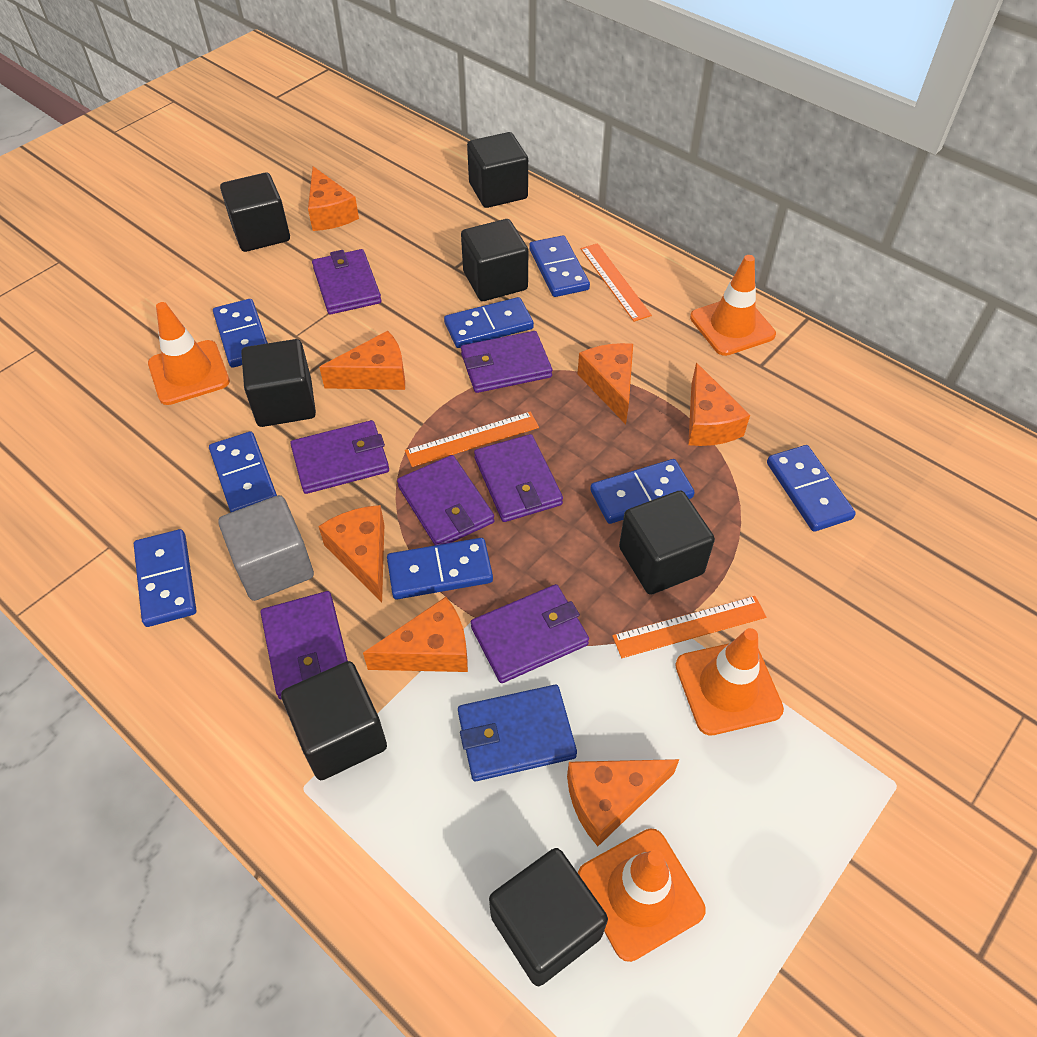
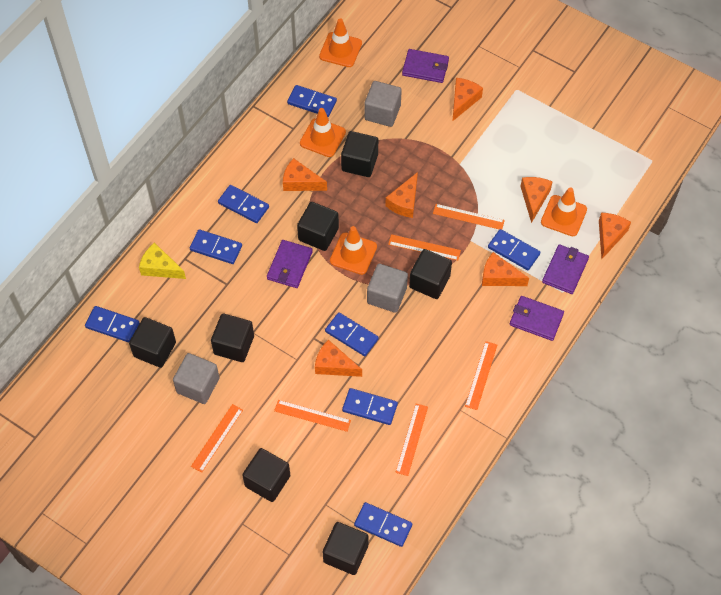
blue wallet: [458,685,577,781] = 1 -> none = 0
grey cube: [218,495,314,601] = 1 -> [173,353,220,404] [364,81,402,127] [367,264,408,313] = 3
orange ruler: [405,412,539,467] [580,243,652,322] [612,596,766,658] = 3 -> [191,404,243,473] [274,400,351,432] [388,234,461,260] [395,403,428,476] [433,204,505,230] [465,341,497,410] = 6
purple wallet: [260,591,348,700] [290,420,389,494] [312,249,381,314] [397,455,495,545] [461,331,552,393] [471,584,589,683] [474,434,563,522] = 7 -> [267,240,313,288] [402,49,449,83] [510,296,564,341] [542,244,589,294] = 4
yellow cheese: none = 0 -> [139,243,186,279] = 1

